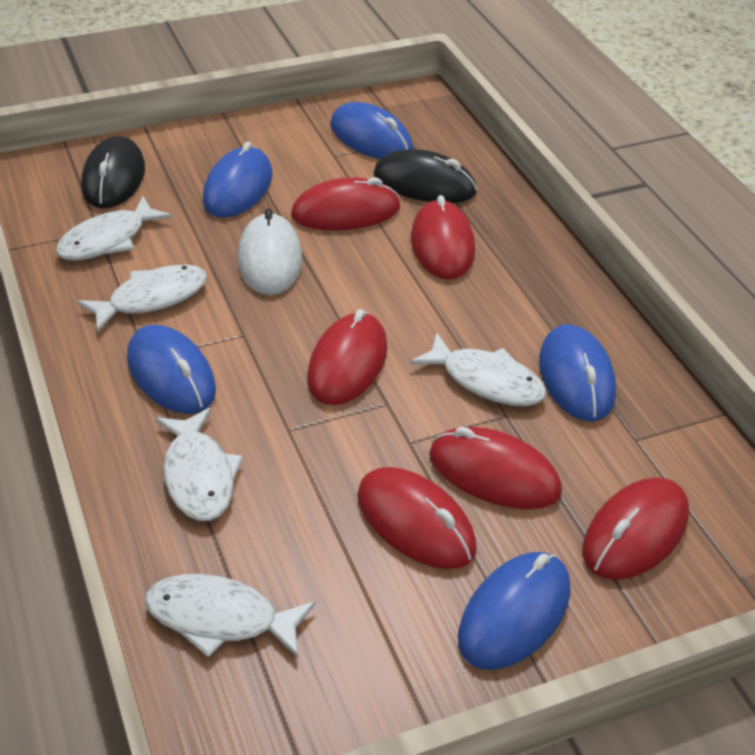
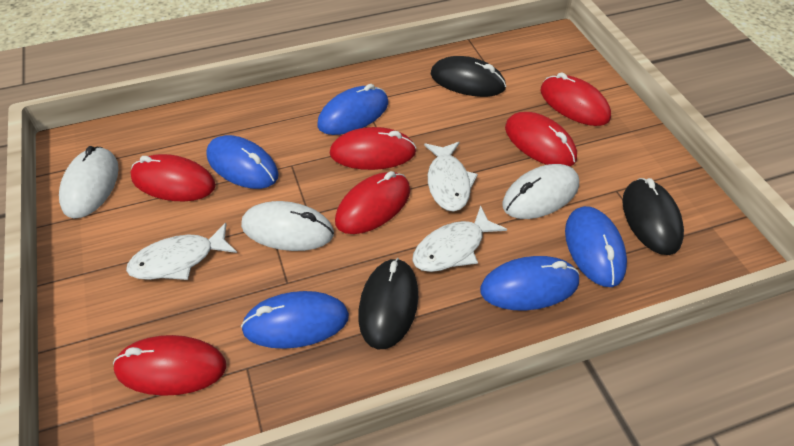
black mouse: [81,136,145,208] [373,149,477,203] = 2 -> [358,258,418,349] [431,56,506,97] [622,178,684,255] = 3
white fish: [56,196,173,261] [77,265,207,332] [145,574,316,658] [155,408,243,521] [410,332,547,406] = 5 -> [126,223,237,280] [412,206,507,272] [424,142,478,212] = 3
white mouse: [238,208,302,295] = 1 -> [59,146,119,218] [241,201,334,251] [502,164,579,219] = 3

